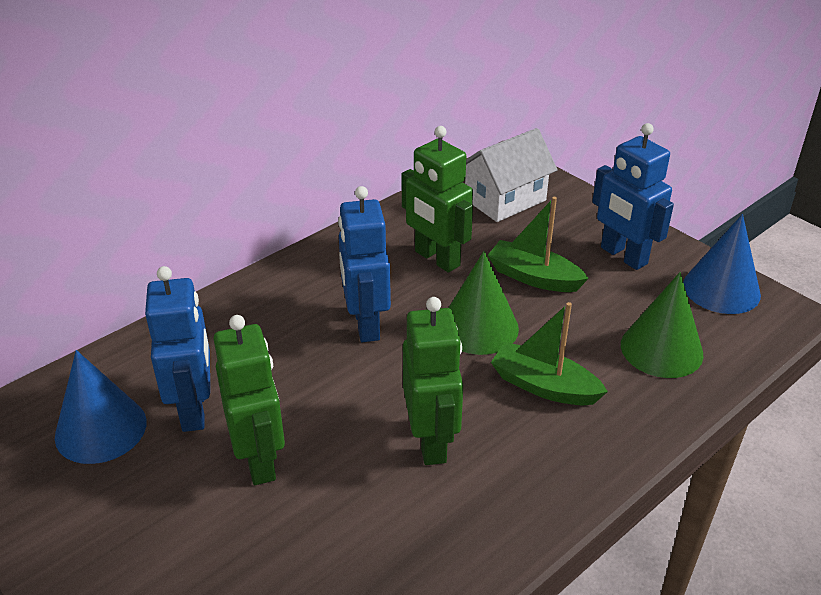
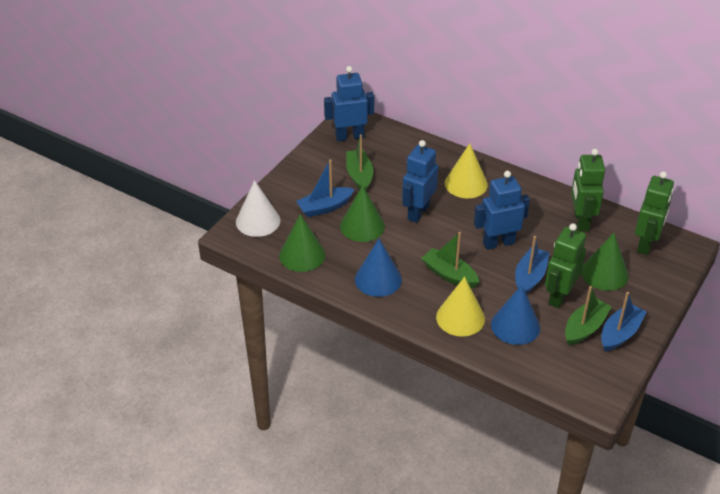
blue boat: none = 0 -> [296,159,354,217] [515,236,550,294] [601,292,647,351] = 3
green boat: [487,197,589,292] [491,302,608,405] = 2 -> [346,134,373,190] [421,232,479,288] [565,286,612,345] = 3
green cone: [449,251,519,355] [621,272,704,378] = 2 -> [279,214,325,272] [340,185,385,242] [581,233,629,291] = 3
white cone: none = 0 -> [236,180,281,237] = 1
white house: [465,128,557,222] = 1 -> none = 0
yellow cone: none = 0 -> [436,277,485,337] [445,143,488,198] = 2

